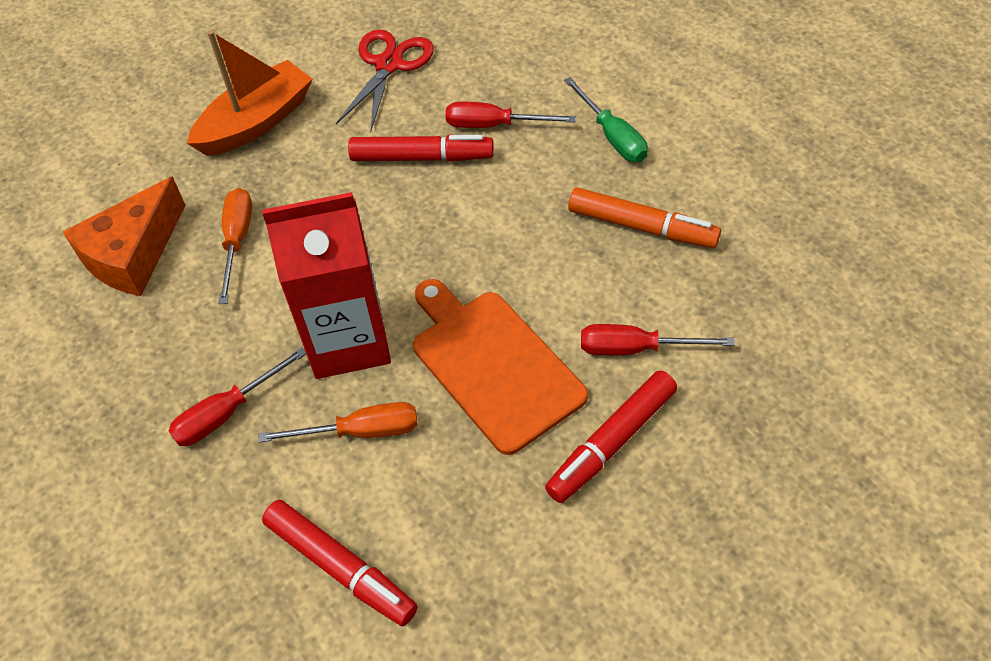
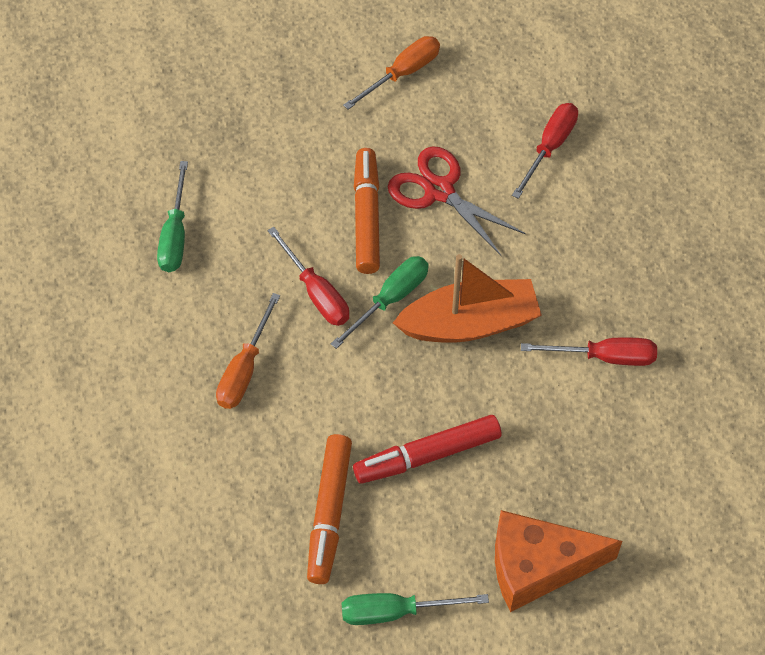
green screwdriver: [564,77,648,162] = 1 -> [157,161,188,272] [331,256,429,349] [342,593,489,625] = 3
orange cutting board: [413,279,588,455] = 1 -> none = 0
orange marker: [568,187,721,248] = 1 -> [307,434,352,584] [354,148,380,274] = 2
red carton: [262,192,391,379] = 1 -> none = 0
red marker: [262,500,418,626] [348,135,494,162] [545,370,677,503] = 3 -> [353,415,501,484] = 1

